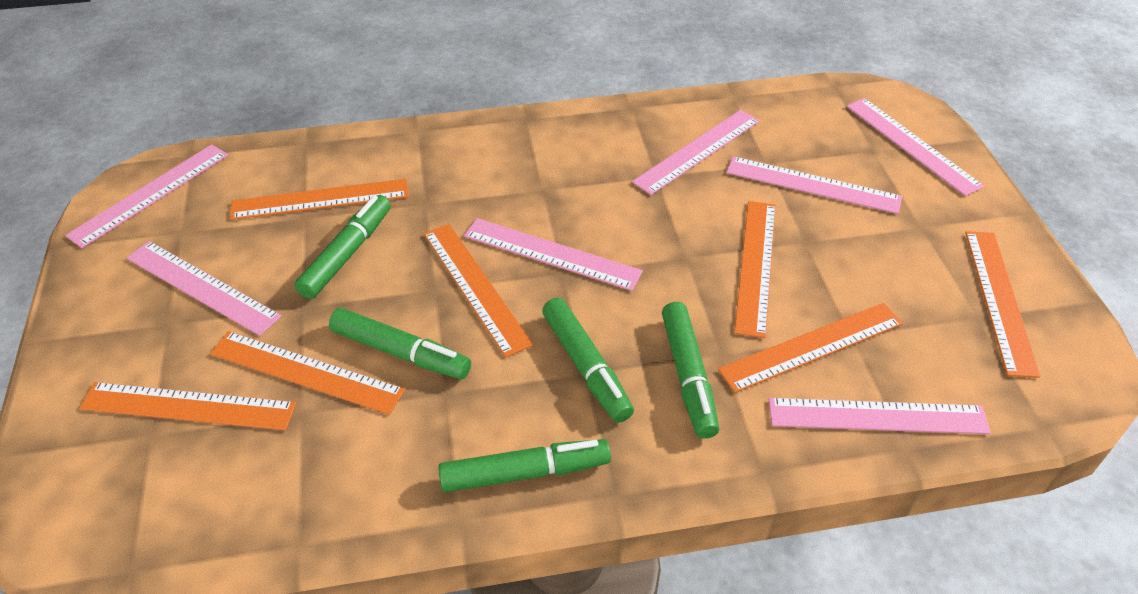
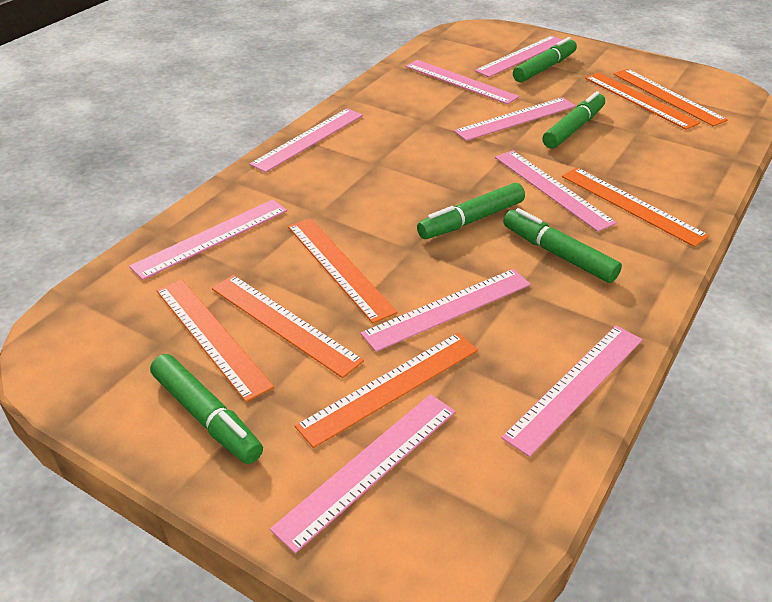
pink ruler: [65,144,228,248] [127,241,282,336] [464,218,643,291] [632,110,760,195] [726,156,902,214] [769,398,991,434] [846,98,984,196] = 7 -> [129,199,287,280] [250,108,363,173] [270,394,456,553] [361,269,531,352] [406,60,519,104] [454,97,576,141] [475,35,562,77] [495,150,617,232] [501,325,643,457] = 9

